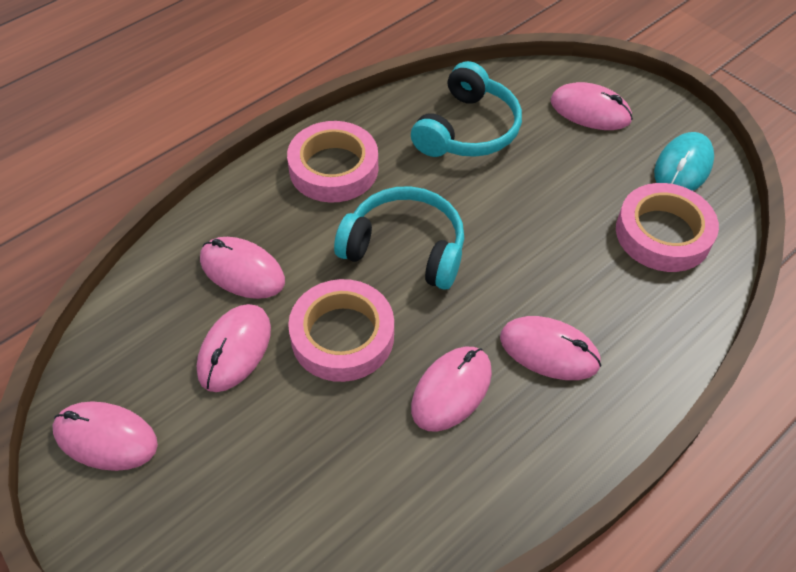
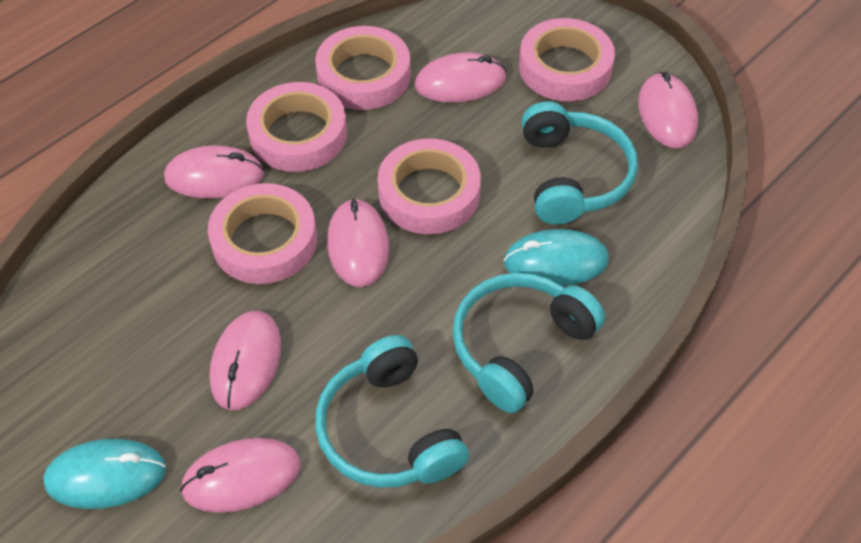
pink tape: [287,121,378,203] [288,279,394,382] [616,183,719,272] = 3 -> [208,183,317,284] [246,82,347,172] [315,26,411,110] [378,138,481,234] [519,18,615,101] = 5
turquoise headphones: [334,186,464,290] [411,61,522,157] = 2 -> [315,335,469,488] [453,273,605,413] [521,101,638,225] = 3
turquoise mouse: [654,132,714,191] = 1 -> [43,439,166,509] [504,229,609,286] = 2

